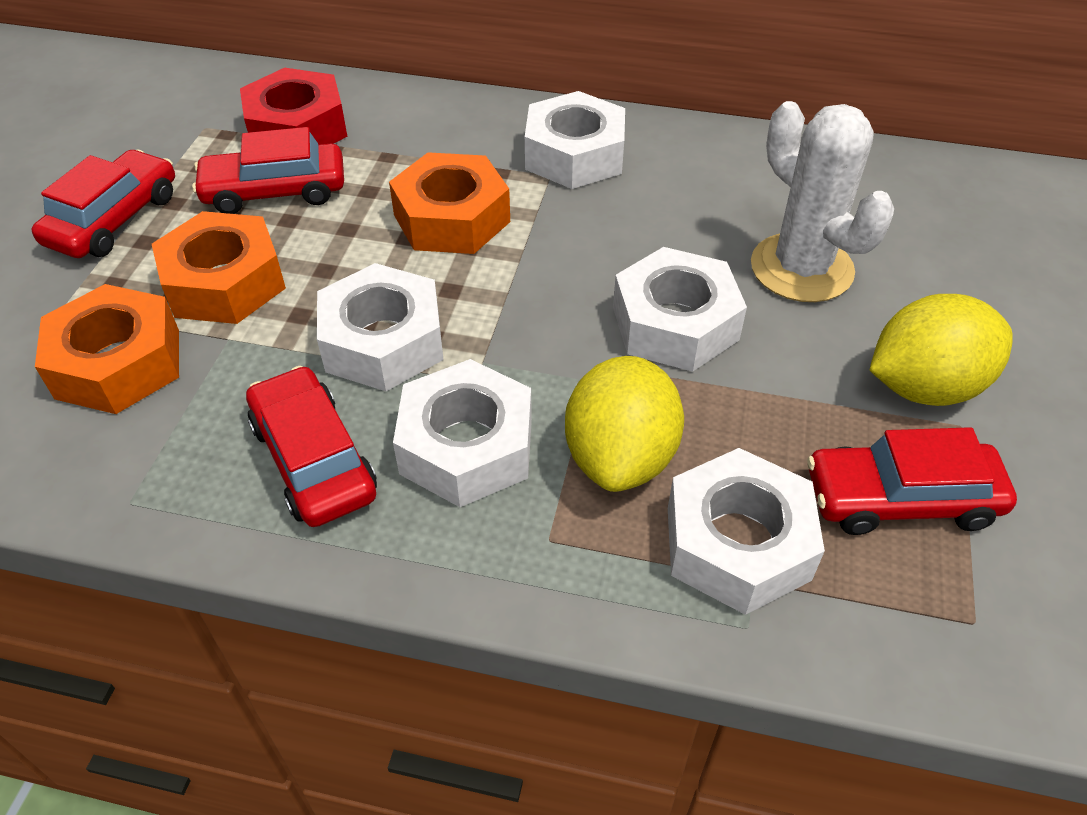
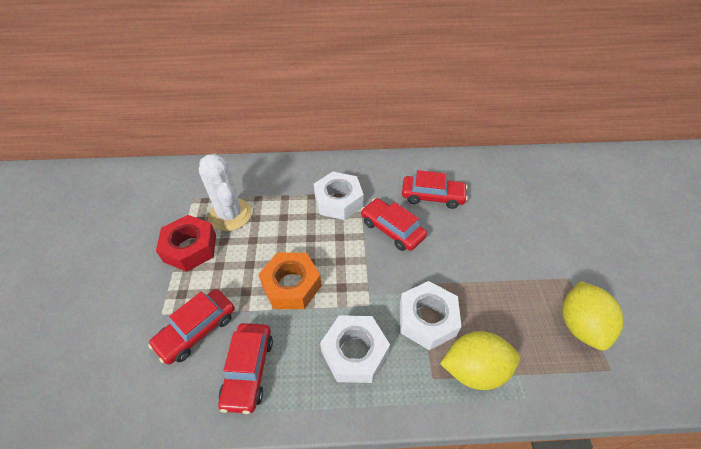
orange nut: [35,284,179,414] [152,211,286,324] [389,152,510,254] = 3 -> [258,252,321,309] = 1
white nut: [317,263,443,391] [393,359,532,507] [525,91,625,189] [613,247,747,372] [668,448,825,615] = 5 -> [314,172,364,220] [320,315,390,383] [400,281,462,350] = 3

